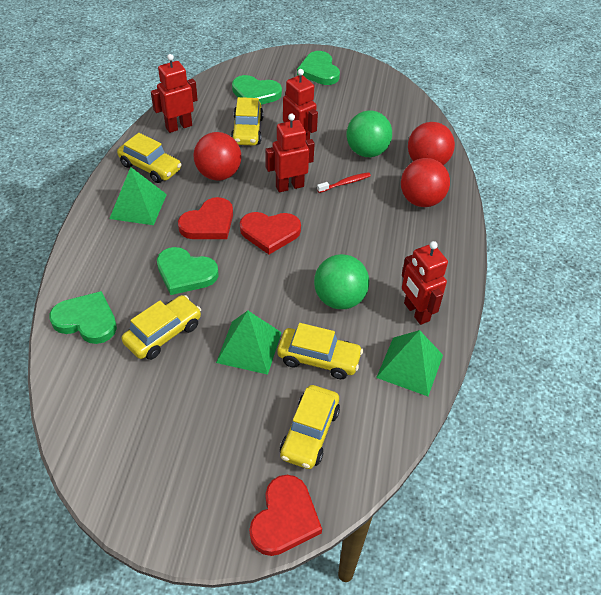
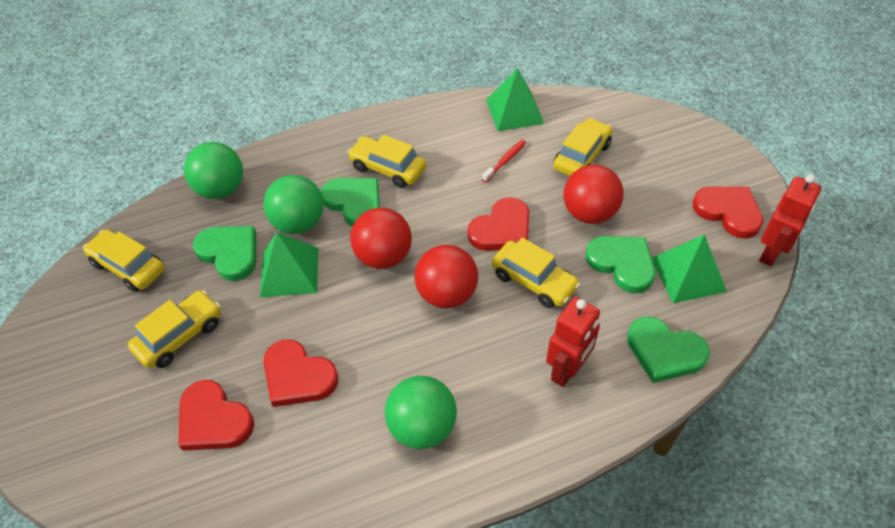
green ball: [314,254,369,309] [346,111,392,157] = 2 -> [184,142,243,199] [264,175,324,234] [385,376,457,449] = 3
red heart: [178,197,233,239] [240,212,301,254] [249,475,322,556] = 3 -> [179,380,254,451] [264,339,338,407] [468,197,529,251] [693,187,763,239] = 4
red robot: [151,54,198,133] [265,114,315,192] [283,69,318,140] [402,241,448,325] = 4 -> [546,297,600,387] [759,174,821,266] = 2

